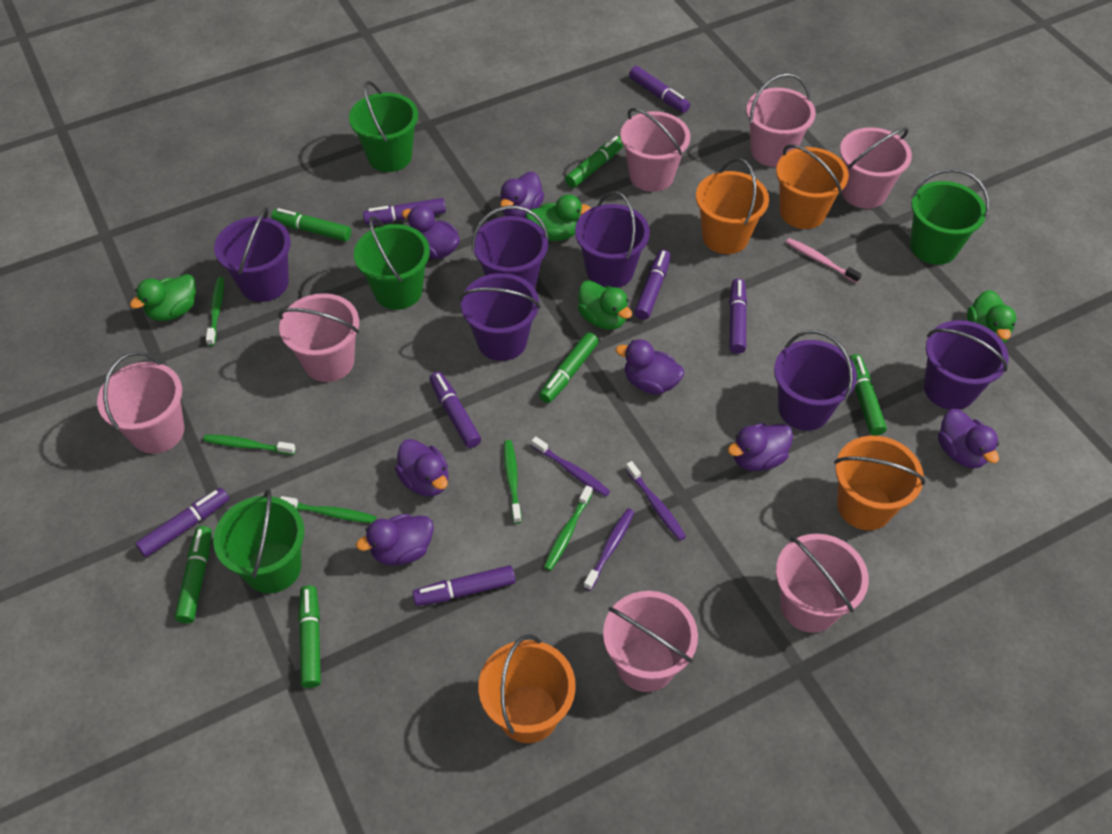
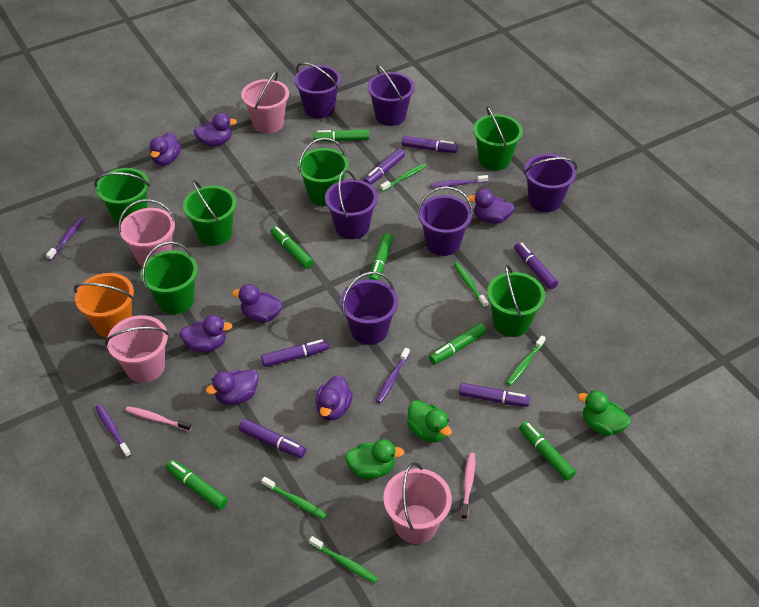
green bucket: [213,489,304,593] [349,81,418,172] [354,216,430,310] [910,169,989,265] = 4 -> [94,168,150,224] [140,241,198,314] [183,180,237,246] [298,138,349,206] [473,106,523,170] [487,264,545,337] = 6
green duck: [130,274,196,321] [526,194,591,241] [578,280,632,330] [967,290,1016,343] = 4 -> [345,439,404,479] [407,400,452,442] [578,390,631,436] = 3
orange bucket: [478,634,576,743] [696,158,769,254] [776,144,849,229] [834,436,926,530] = 4 -> [74,273,134,338] = 1
pink bucket: [97,352,184,454] [278,293,359,382] [603,591,698,692] [620,108,690,192] [746,73,816,167] [776,534,869,633] [840,127,912,209] = 7 -> [105,315,169,383] [118,199,176,266] [241,71,289,134] [383,462,452,544] = 4
pink toothbrush: [786,238,862,283] = 1 -> [126,406,192,431] [461,453,475,520] = 2
purple marker: [135,488,229,557] [363,198,446,224] [412,565,516,606] [430,372,481,448] [629,66,690,113] [634,250,671,320] [729,278,747,354] = 7 -> [239,419,306,458] [261,339,329,367] [363,148,405,185] [402,136,458,153] [459,383,530,407] [514,242,558,289] = 6
purple toothbrush: [531,436,610,497] [584,508,634,591] [626,461,686,541] = 3 -> [46,217,84,261] [95,404,131,458] [376,348,410,403] [430,175,488,188] = 4

